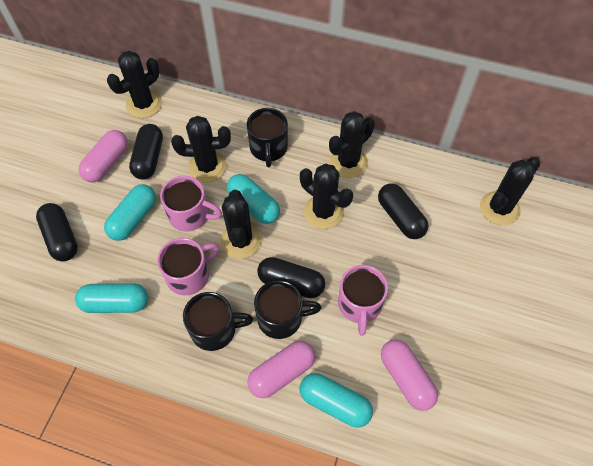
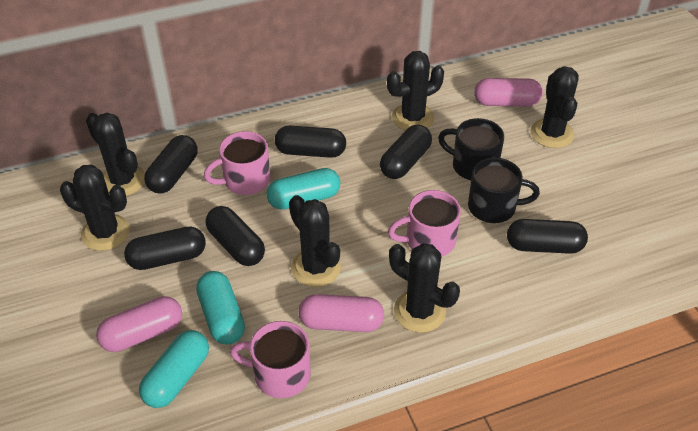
black capsule: [36,203,78,262] [129,124,163,180] [257,257,325,298] [378,183,429,239] = 4 -> [124,226,206,270] [144,135,198,194] [205,206,265,266] [275,126,346,158] [380,125,432,179] [507,219,588,254] = 6
black mug: [183,292,253,351] [247,108,288,167] [254,280,321,339] = 3 -> [438,118,504,180] [468,158,540,223] = 2
turquoise capsule: [75,283,148,313] [104,184,156,241] [227,174,280,224] [300,373,373,428] = 4 -> [139,330,209,408] [196,271,245,345] [266,168,340,210] = 3

